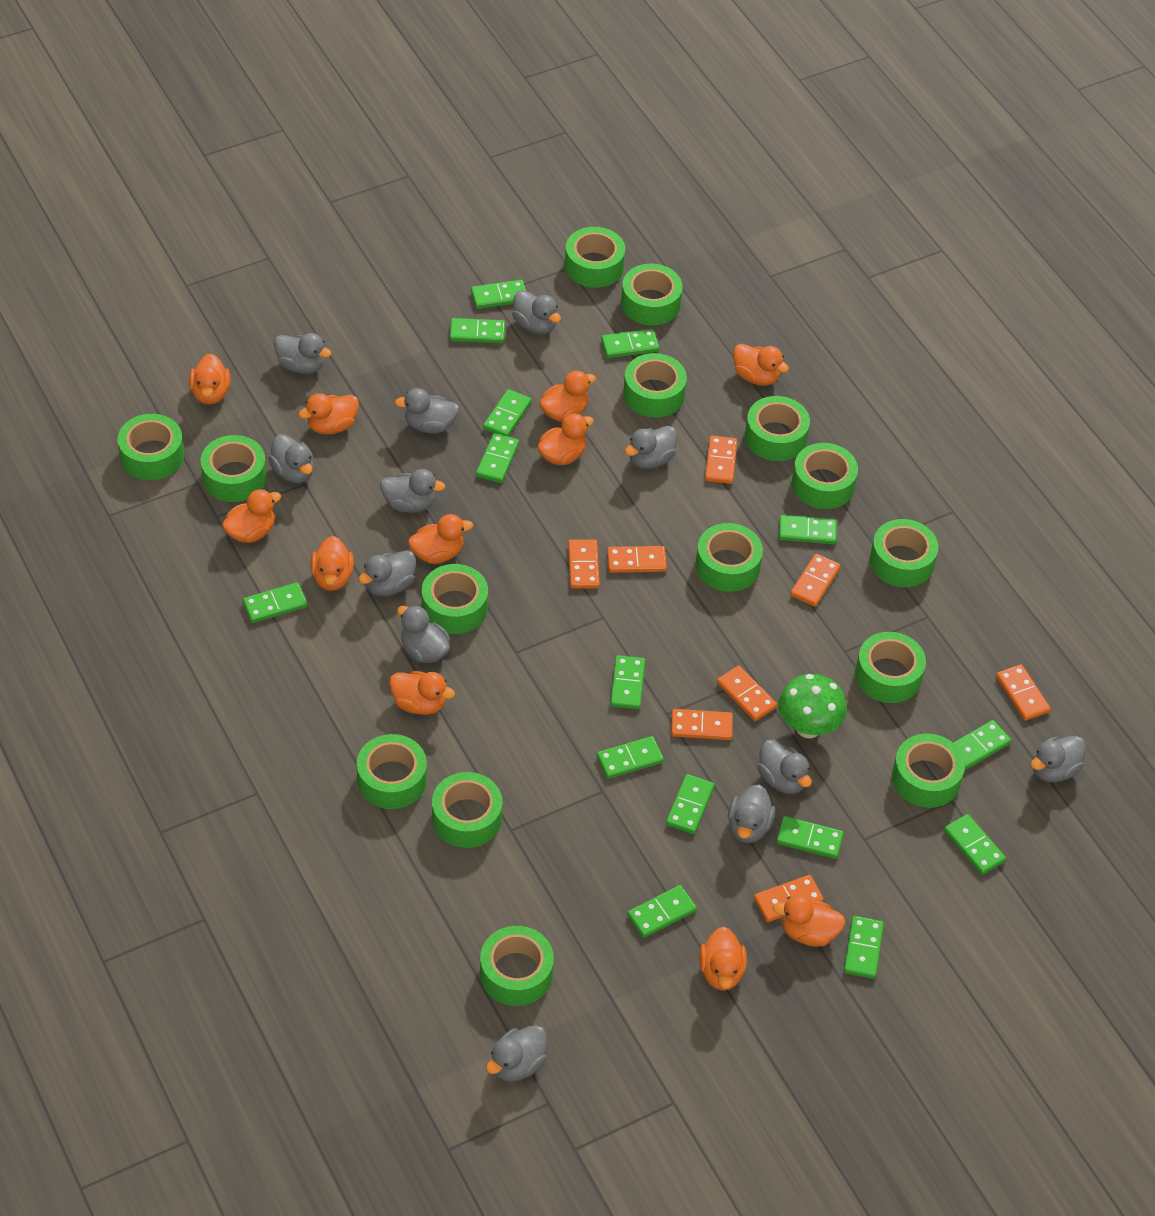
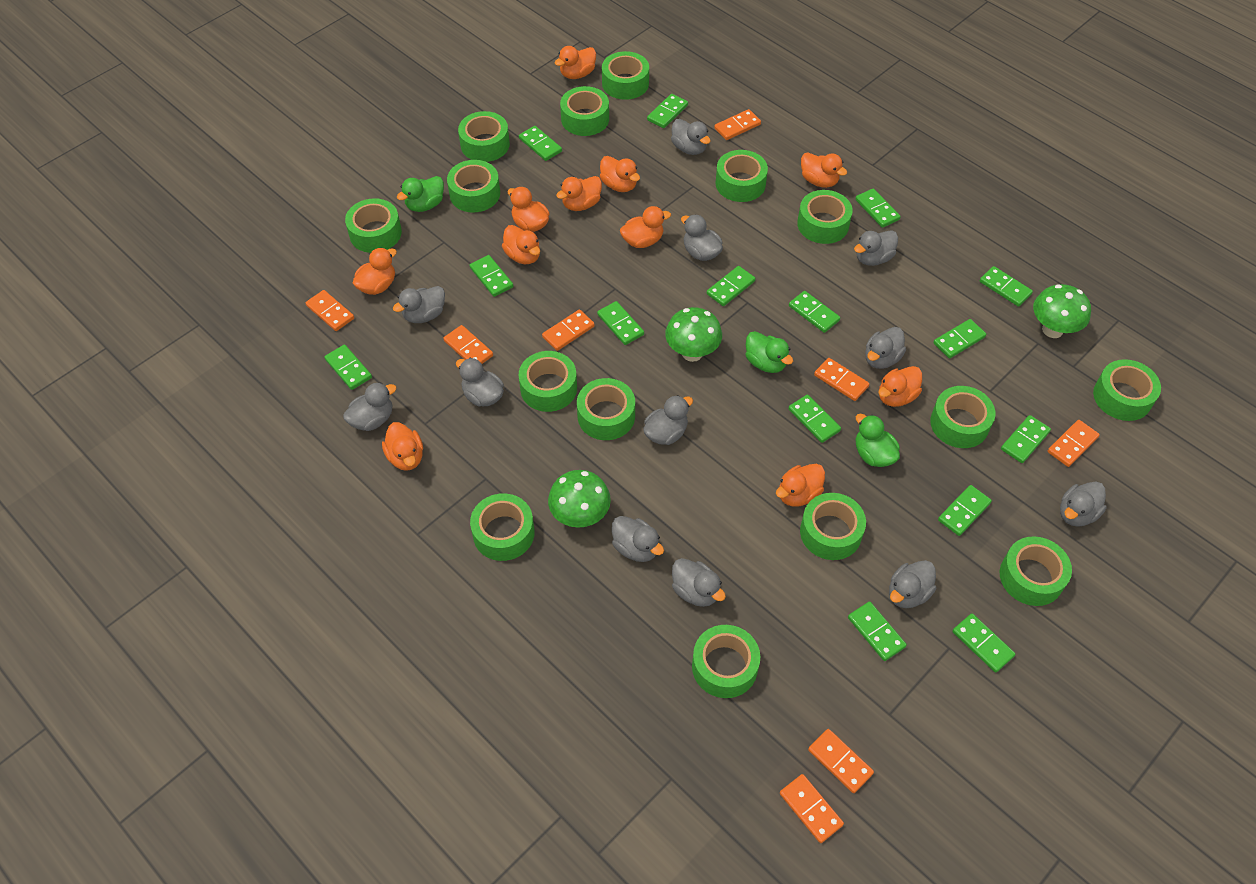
green duck: none = 0 -> [397,176,444,212] [745,331,793,373] [855,414,900,467] = 3
green mushroom: [778,674,847,738] = 1 -> [548,470,611,528] [665,307,722,362] [1033,284,1091,338] = 3

